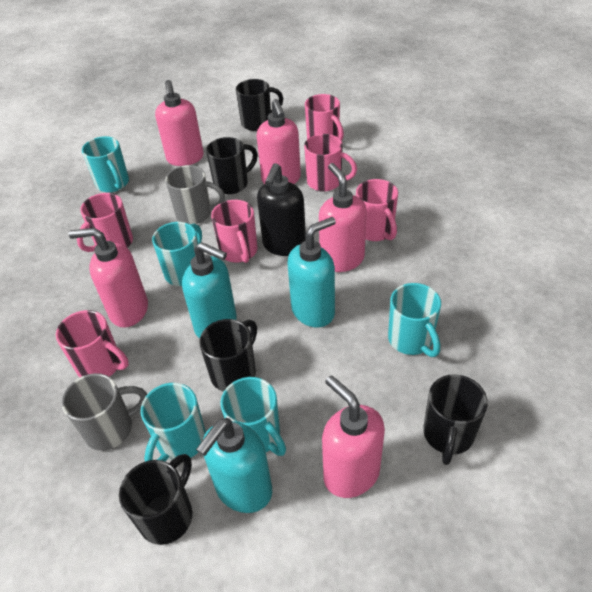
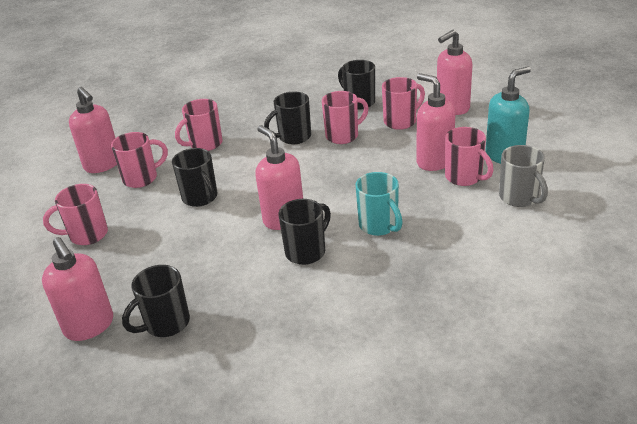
black soap dispenser: [257,163,306,256] = 1 -> none = 0
grey mug: [62,373,147,451] [165,165,225,224] = 2 -> [499,145,548,207] = 1
turquoise mug: [82,136,129,193] [141,383,206,462] [152,222,202,286] [220,377,286,456] [388,283,441,357] = 5 -> [356,172,403,236] = 1
turquoise soap dispenser: [182,242,237,339] [196,418,272,513] [288,217,336,327] = 3 -> [486,66,531,164] = 1

